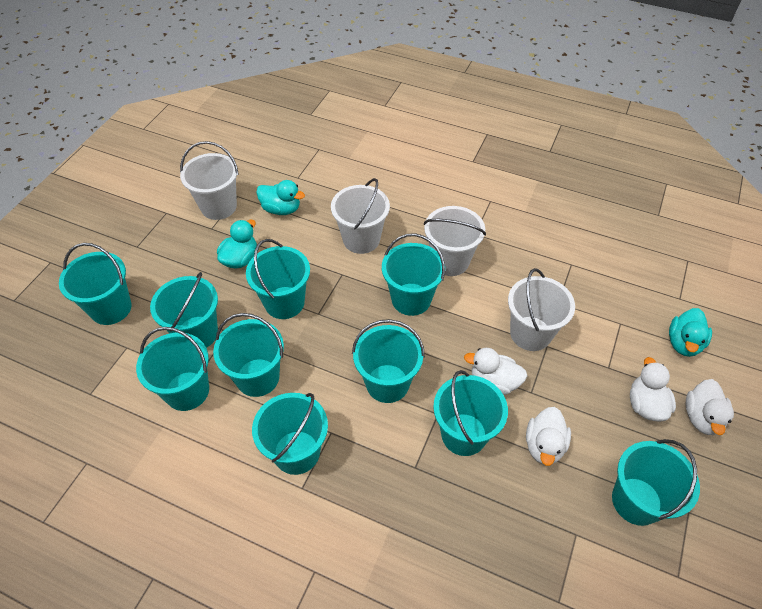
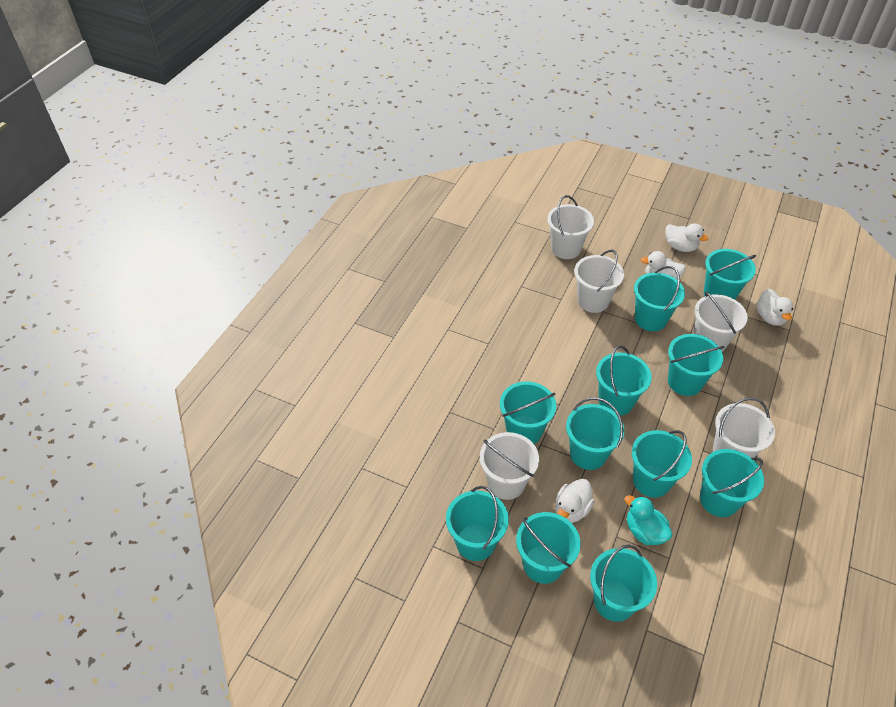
turquoise bucket: [59,243,132,325] [136,327,209,411] [150,272,218,348] [213,313,284,397] [246,239,310,319] [252,393,328,475] [352,319,425,403] [382,233,445,316] [433,370,508,456] [612,439,700,526] = 10 -> [446,486,509,561] [500,381,556,444] [516,512,581,584] [566,397,624,470] [590,544,657,622] [596,345,652,416] [632,430,692,498] [634,266,685,331] [668,334,724,396] [700,449,764,517] [704,249,756,299] = 11
turquoise duck: [217,219,257,269] [256,180,305,215] [669,308,712,357] = 3 -> [625,495,672,545] = 1
white bucket: [180,141,239,220] [331,178,390,254] [424,206,486,276] [508,268,575,351] = 4 -> [480,432,539,500] [547,195,594,259] [574,250,624,313] [694,291,748,352] [713,397,775,458] = 5

